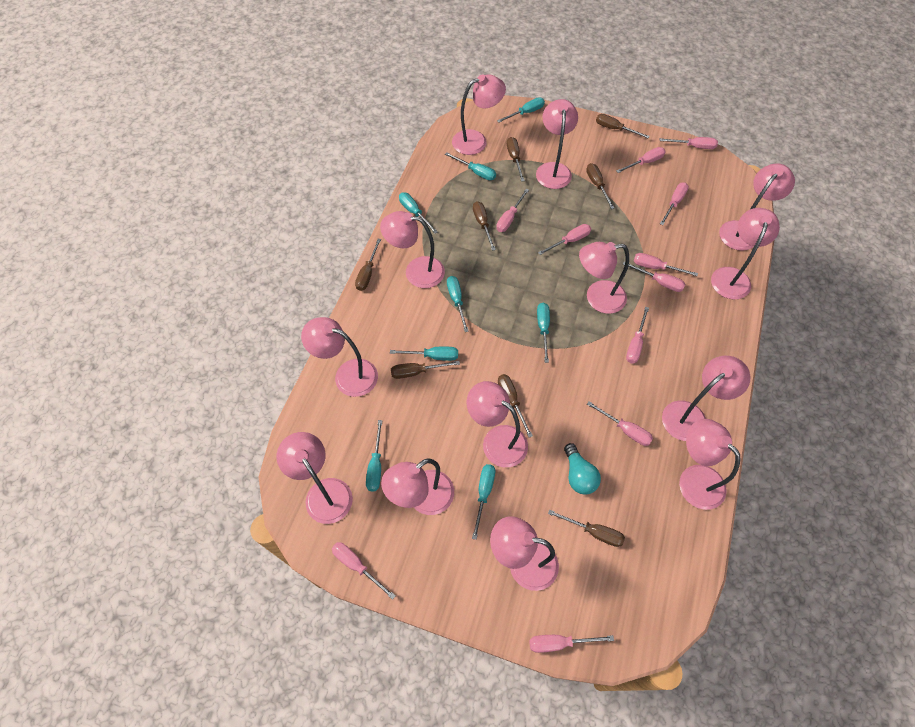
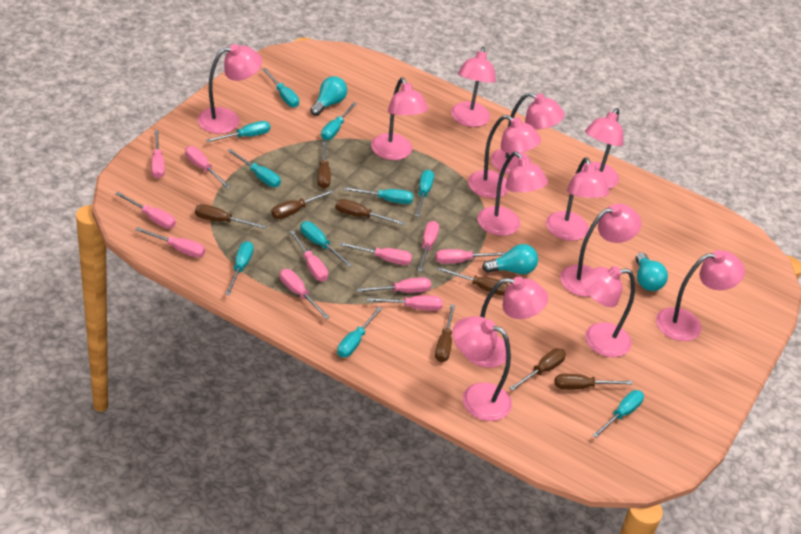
turquoise light bulb: [564,443,601,495] = 1 -> [310,76,347,116] [482,244,538,274] [635,252,668,291] = 3
turquoise screwdriver: [366,420,383,492] [390,347,458,361] [399,192,438,234] [445,152,496,180] [447,276,469,332] [472,464,495,540] [497,97,545,123] [537,303,550,363] = 8 -> [206,121,270,143] [225,241,254,295] [227,149,281,187] [262,68,299,108] [300,221,352,267] [321,102,357,140] [337,307,382,357] [343,187,413,204] [415,170,434,217] [593,390,644,438] = 10

